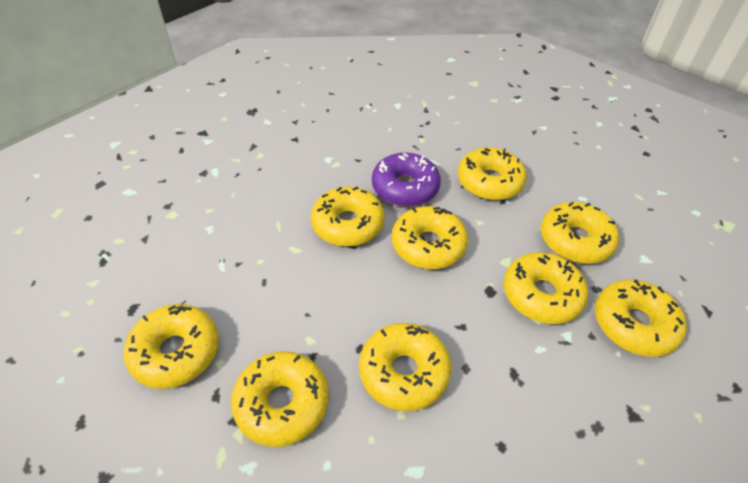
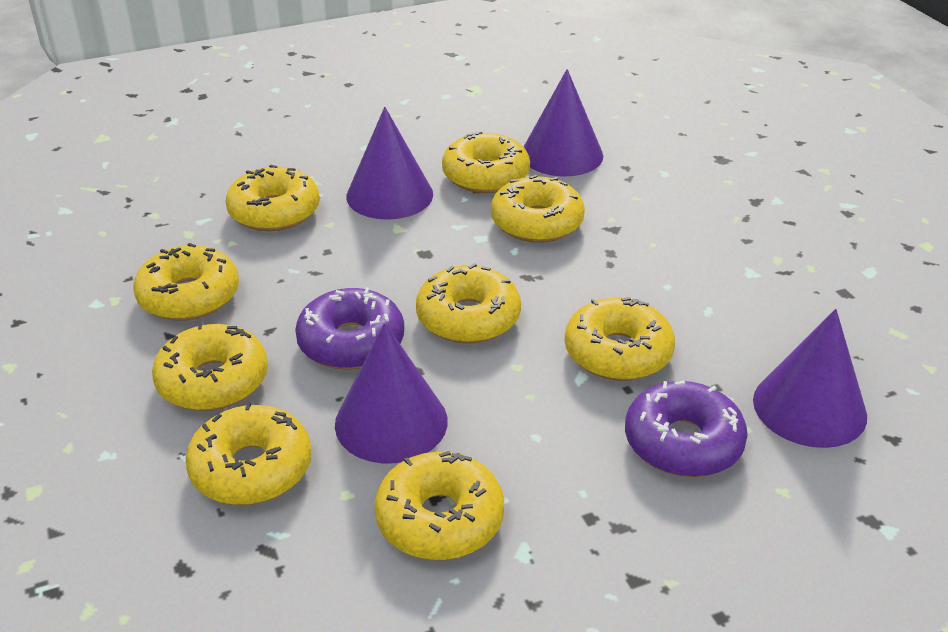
purple cone: none = 0 -> [335,323,448,463] [346,107,433,220] [524,69,603,176] [753,309,867,448] = 4
purple donut: [372,152,441,207] = 1 -> [295,287,404,370] [625,381,748,477] = 2

